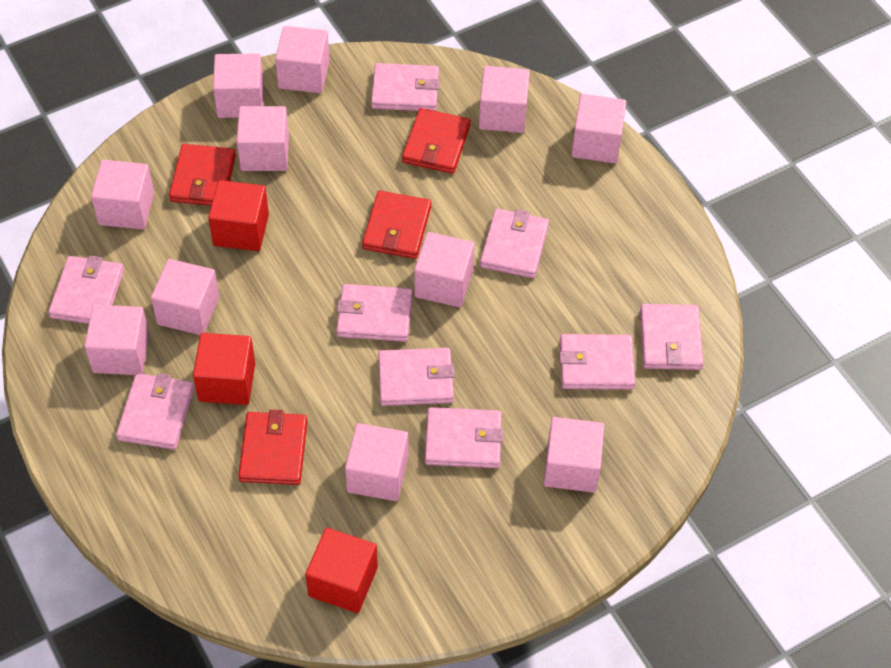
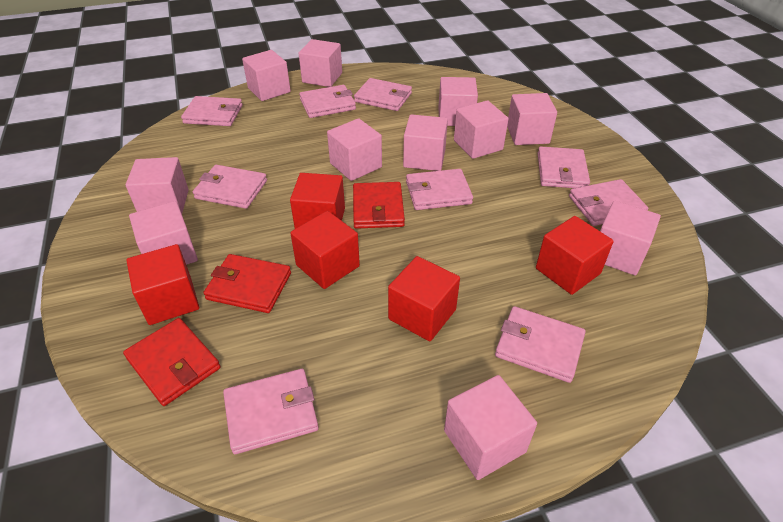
red cube: [193,333,255,405] [208,180,269,251] [305,528,378,613] = 3 -> [126,244,199,325] [290,173,345,229] [290,211,360,289] [388,256,460,341] [536,216,614,295] = 5
red wallet: [169,144,236,206] [238,410,307,485] [362,191,431,259] [402,108,471,174] = 4 -> [123,318,221,406] [203,254,291,313] [353,182,405,229] = 3

